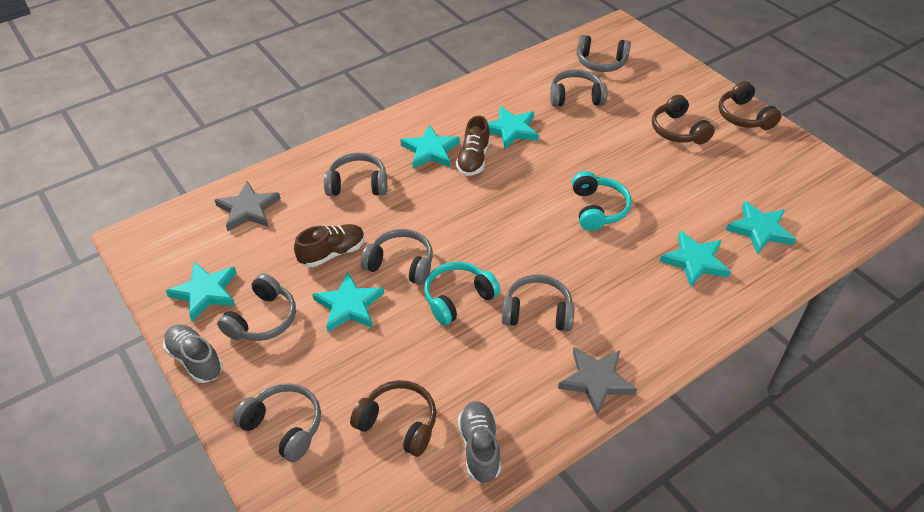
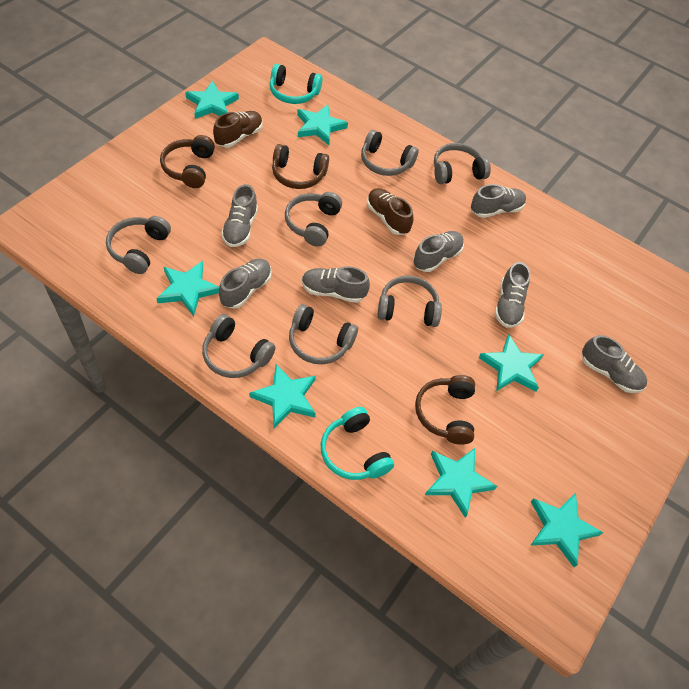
grey shoe: [163,324,223,383] [458,401,501,483] = 2 -> [219,259,272,309] [221,184,258,247] [302,266,370,303] [413,231,464,272] [471,184,526,218] [495,262,530,328] [582,335,647,393] = 7
grey star: [215,181,281,231] [558,347,637,416] = 2 -> none = 0
turquoise star: [166,262,237,321] [312,271,384,332] [400,124,460,168] [488,106,539,149] [660,231,731,288] [726,201,796,255] = 6 -> [156,261,219,316] [185,80,239,119] [249,364,316,428] [297,104,348,145] [425,448,497,518] [479,335,544,392] [530,493,604,567] = 7

